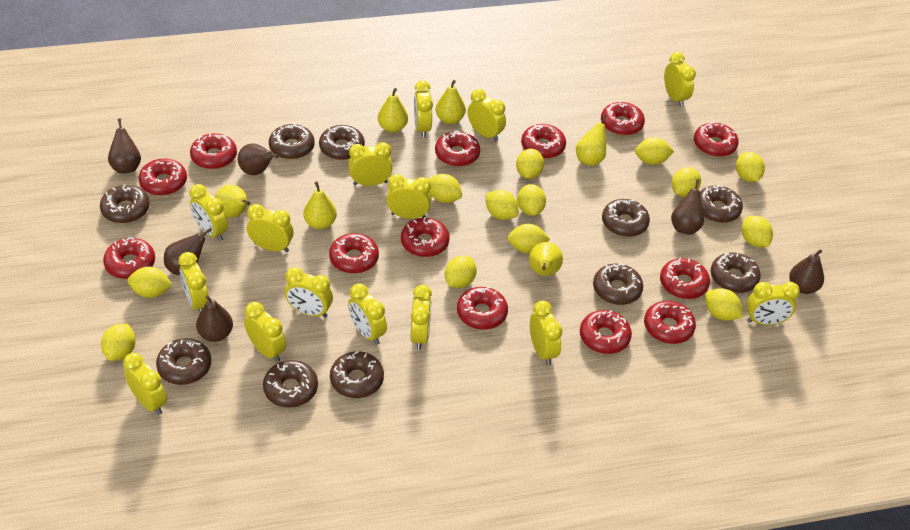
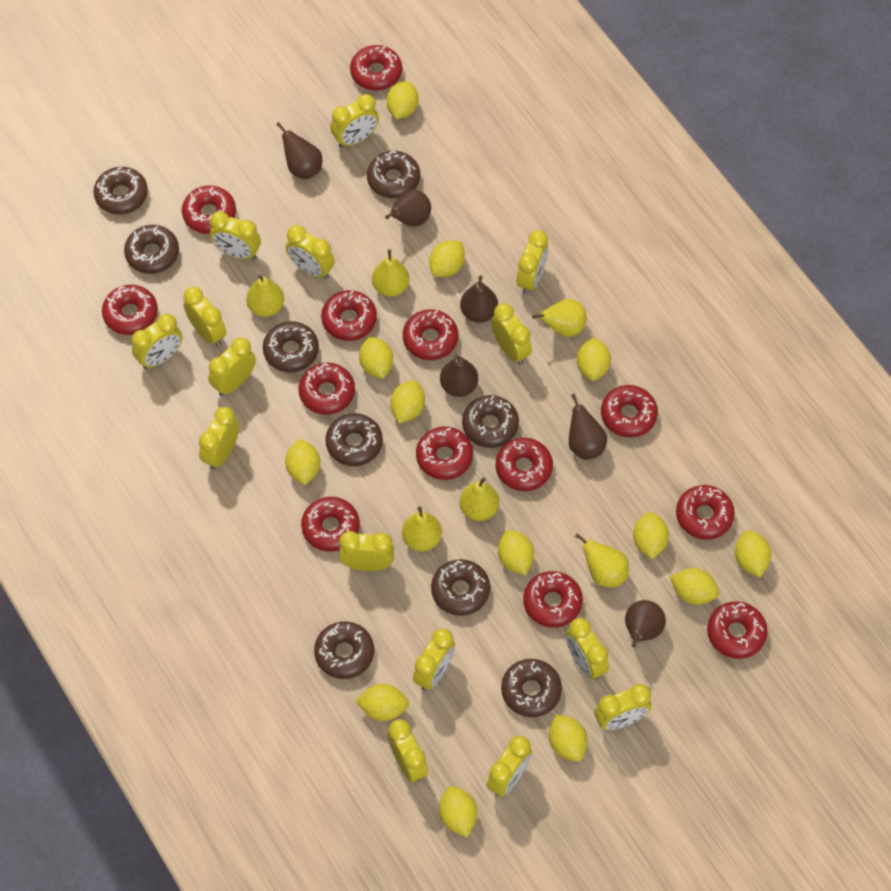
brown donut: [100,184,150,223] [156,338,211,385] [263,360,318,408] [269,123,315,159] [319,125,365,160] [330,351,384,398] [593,263,643,305] [602,199,650,237] [700,185,743,223] [711,252,761,293] = 10 -> [93,167,148,215] [124,225,179,274] [263,321,319,373] [314,622,374,679] [325,413,383,466] [367,151,420,198] [431,559,490,616] [462,395,519,448] [501,659,562,717] = 9

